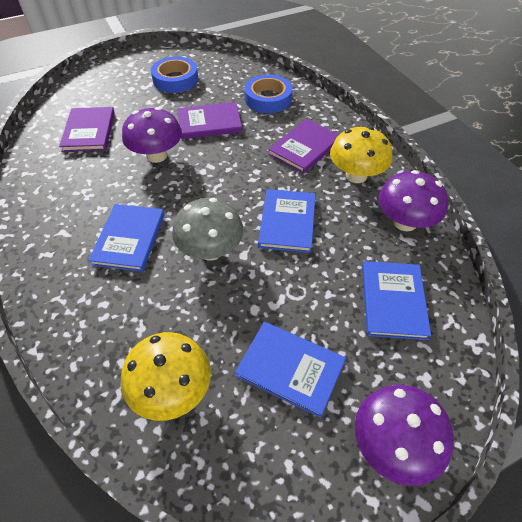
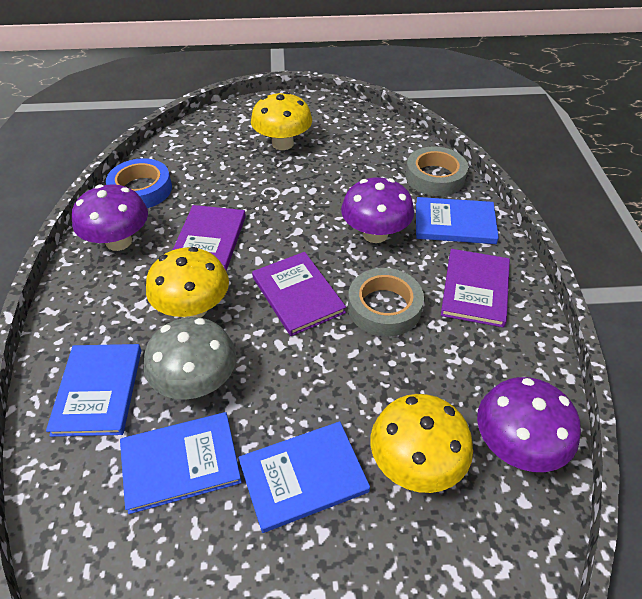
blue tape: [151,56,198,93] [244,74,293,113] = 2 -> [106,158,172,208] = 1
grey tape: none = 0 -> [348,268,424,337] [405,147,468,196] = 2
yellow mushroom: [121,332,211,421] [330,127,392,183] = 2 -> [146,247,229,318] [251,92,312,150] [370,394,473,493] = 3

